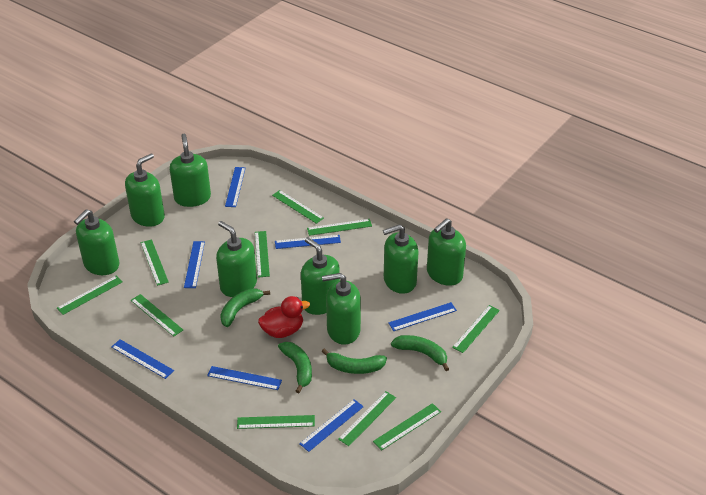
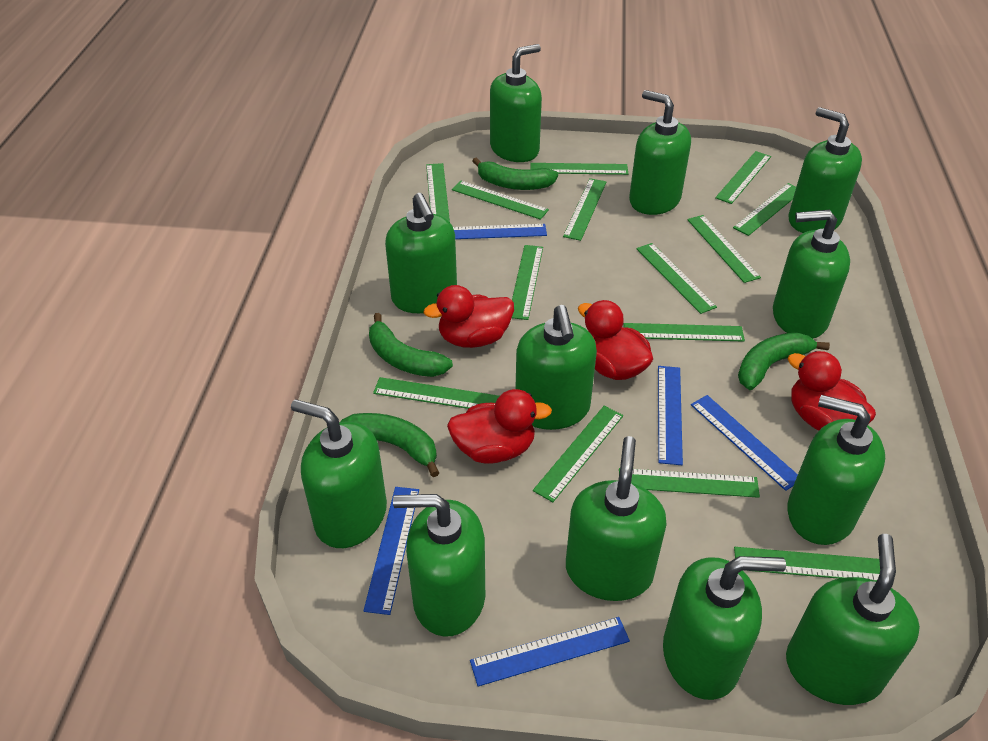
blue ruler: [111,339,174,379] [184,241,205,288] [207,366,282,390] [225,167,245,207] [275,235,341,249] [299,399,364,452] [388,302,457,331] = 7 -> [363,487,419,615] [453,224,547,239] [470,617,630,687] [658,366,683,465] [691,395,798,491] = 5
green ruler: [57,276,123,315] [131,294,183,337] [141,239,169,286] [237,415,315,429] [255,231,270,278] [272,190,324,224] [307,219,372,236] [338,391,396,446] [373,403,441,451] [452,305,500,353] = 10 -> [373,377,499,409] [426,163,450,222] [452,181,549,220] [512,245,543,320] [530,163,628,175] [533,406,623,502] [563,178,606,241] [619,468,760,498] [624,323,745,342] [636,243,717,314] [687,215,761,283] [715,151,771,204] [733,183,796,236] [734,547,880,581] = 14
green soap dispenser: [74,209,120,275] [125,153,165,227] [170,133,211,207] [216,221,257,297] [301,237,340,315] [322,273,361,345] [383,224,419,294] [427,218,466,286] = 8 -> [291,399,387,548] [385,193,457,313] [393,494,485,637] [490,44,542,162] [515,305,597,430] [566,436,667,601] [629,90,691,215] [663,556,786,700] [773,210,850,339] [786,534,920,705] [788,107,862,233] [788,395,885,545] = 12
red duck: [258,296,310,338] = 1 -> [424,285,514,348] [447,389,552,464] [578,300,653,380] [787,351,876,431] = 4

